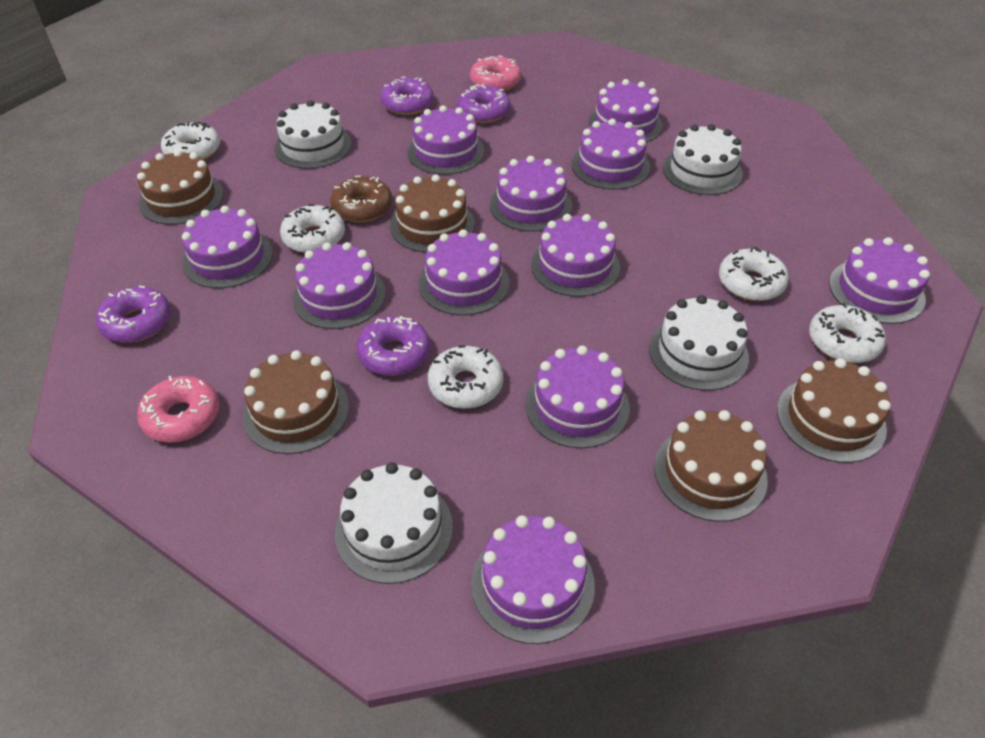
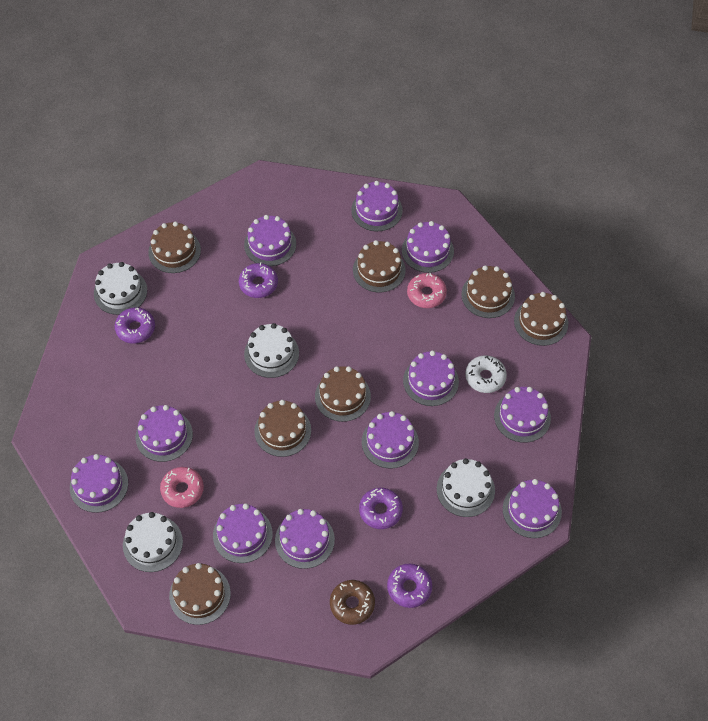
brown cake: [137,150,224,225] [243,350,349,454] [390,174,475,253] [654,410,768,522] [777,358,891,463] = 5 -> [148,221,201,273] [169,563,231,625] [254,400,311,457] [315,366,371,422] [353,240,406,292] [461,265,515,318] [514,292,568,346] = 7
white donut: [161,122,220,160] [280,204,345,253] [428,345,503,409] [719,247,789,301] [809,303,886,363] = 5 -> [465,355,507,393] = 1

